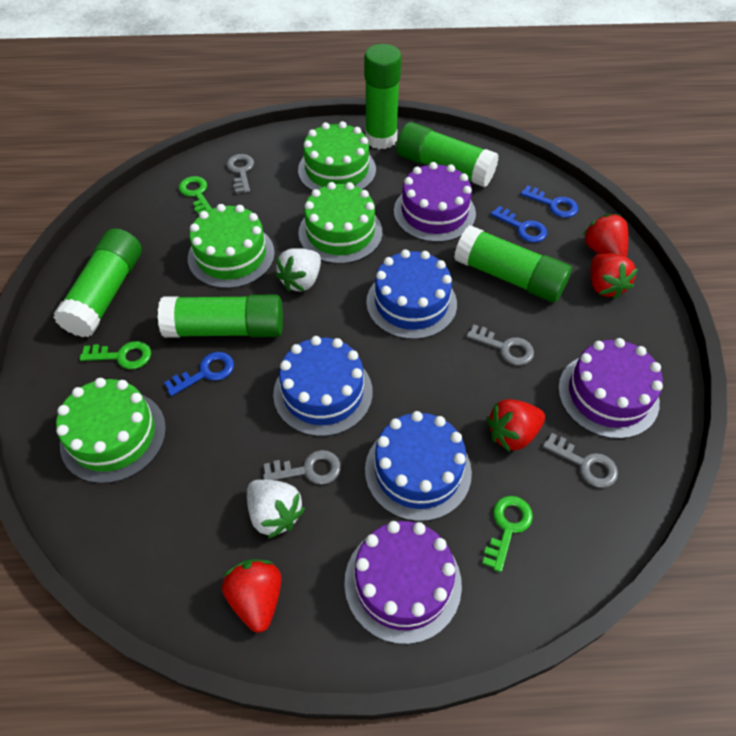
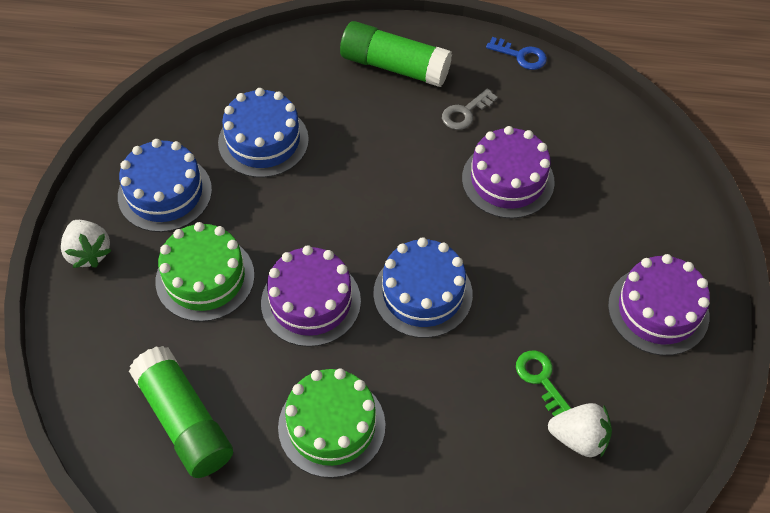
blue key: [164,352,234,396] [491,206,547,243] [521,185,578,218] = 3 -> [486,37,547,70] = 1
green cake: [56,378,166,484] [188,204,275,289] [298,121,376,191] [298,182,382,264] = 4 -> [155,222,255,322] [278,368,385,478] = 2
green glue stick: [53,228,142,337] [158,295,283,338] [364,44,402,149] [397,122,499,187] [454,225,572,302] = 5 -> [129,346,233,478] [340,21,452,87] = 2
green key: [80,341,151,369] [179,176,212,214] [482,496,533,572] = 3 -> [516,351,571,416] = 1
grey key: [226,154,254,194] [263,450,341,485] [466,325,534,365] [543,433,618,488] = 4 -> [442,88,498,130] = 1
red strawberry: [222,559,282,633] [487,399,545,452] [582,214,628,257] [591,253,638,299] = 4 -> none = 0

